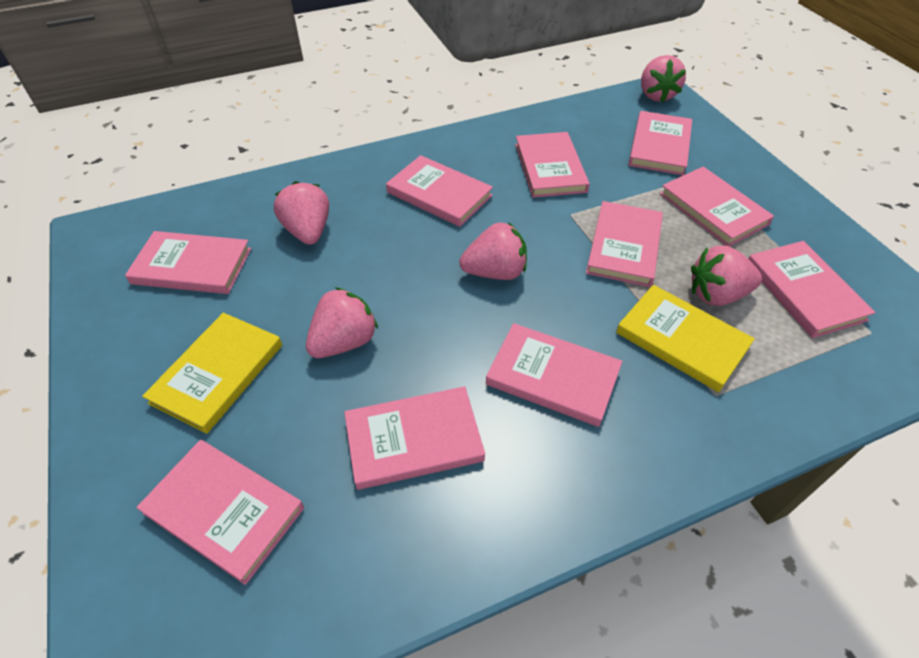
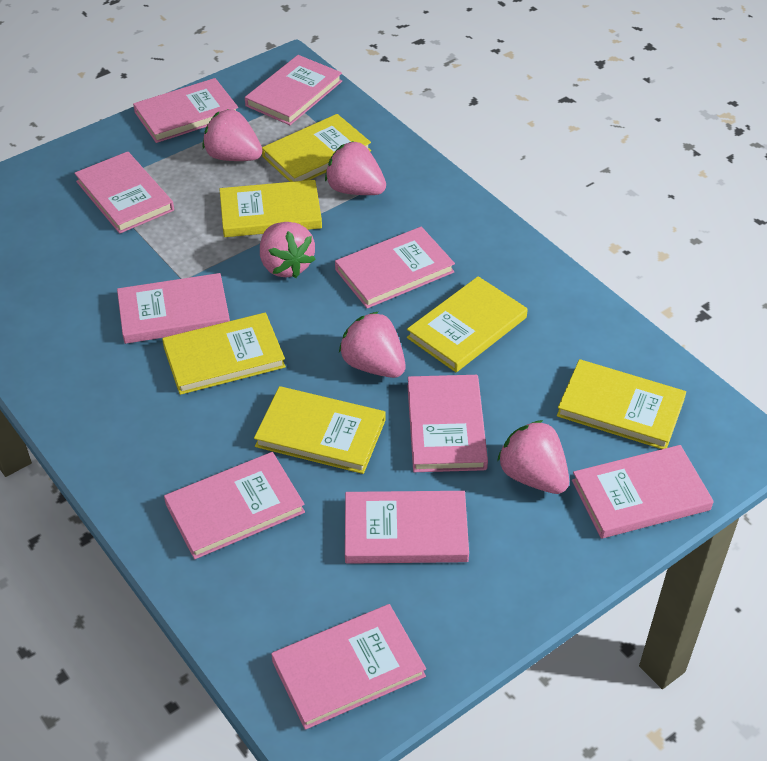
yellow book: [142,313,282,434] [616,285,755,392] = 2 -> [162,313,286,395] [219,180,322,237] [254,386,385,474] [262,114,371,182] [407,276,528,372] [557,359,686,449] = 6

